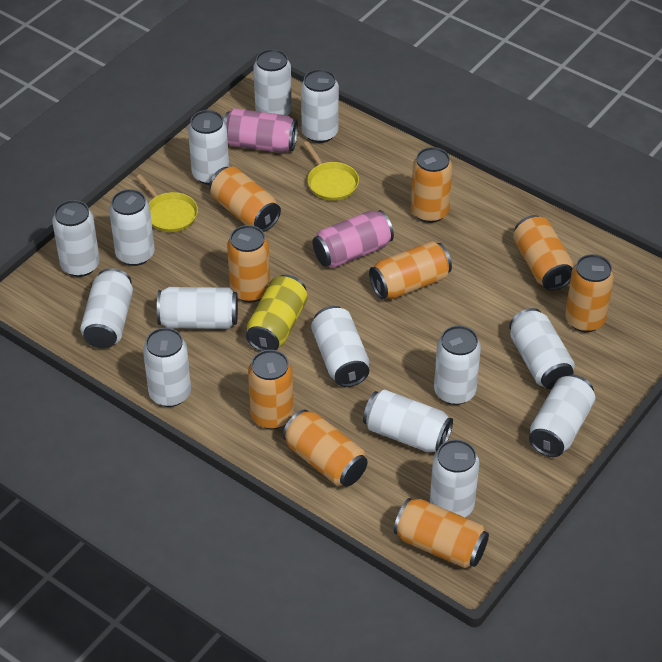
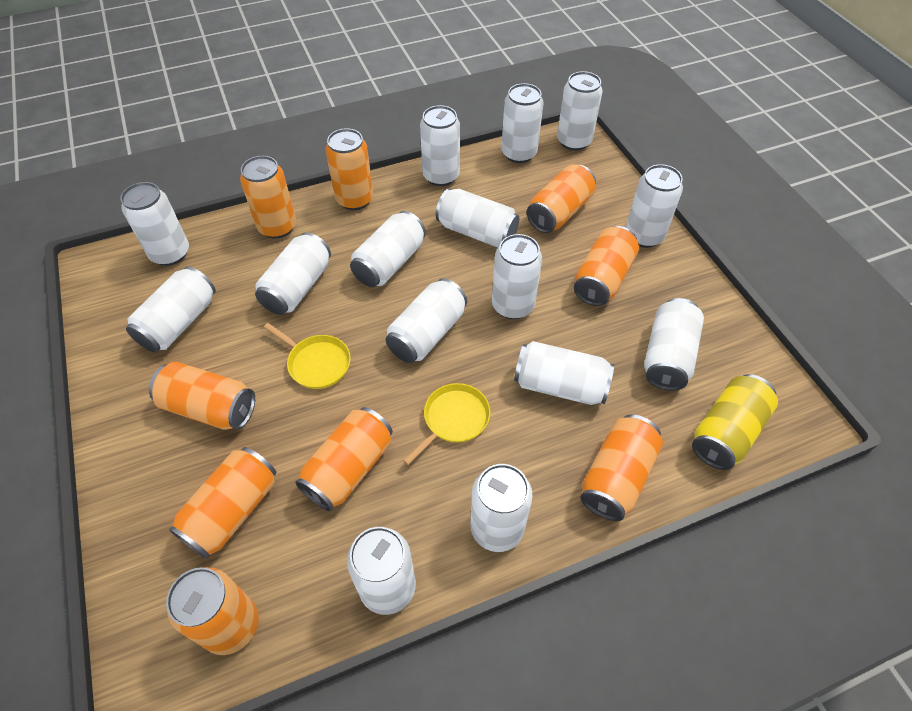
pink can: [224,108,298,153] [313,210,394,268] = 2 -> none = 0
white can: [52,200,100,277] [80,268,133,349] [109,189,155,266] [143,328,191,407] [157,287,238,329] [188,110,229,185] [253,49,292,115] [301,69,339,143] [311,306,369,387] [363,389,453,452] [430,439,479,517] [434,326,481,405] [509,308,575,389] [529,374,596,457] = 14 -> [120,182,189,266] [126,266,216,352] [255,232,331,315] [347,527,416,615] [350,211,426,287] [385,278,467,363] [420,105,460,186] [436,189,519,248] [470,464,533,552] [492,234,542,319] [501,83,544,163] [514,341,614,405] [557,71,602,151] [626,164,683,248] [644,298,704,391] = 15

